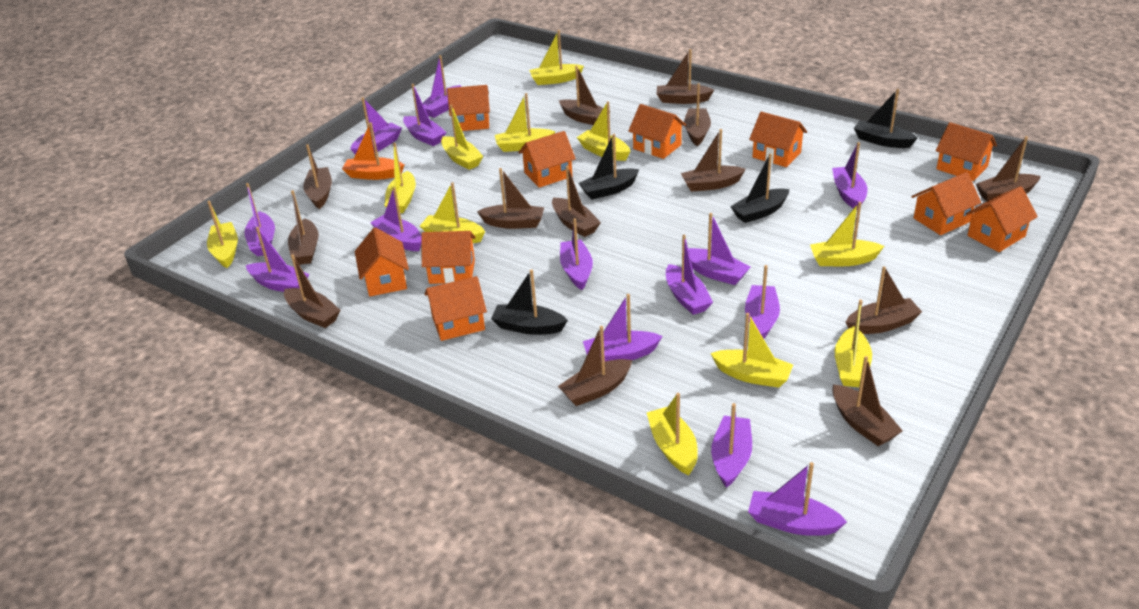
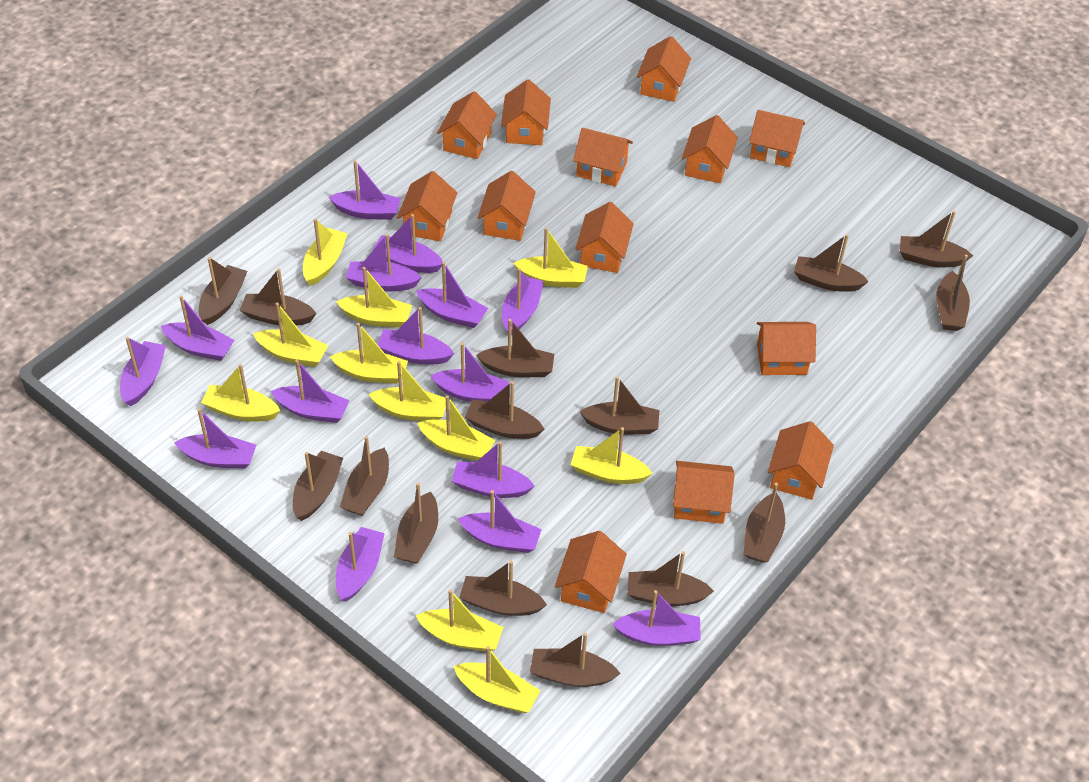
black boat: [491,269,568,335] [578,134,639,200] [730,154,789,223] [854,89,918,148] = 4 -> none = 0
brown boat: [284,255,341,328] [288,190,319,265] [303,144,332,209] [477,168,544,229] [552,165,601,237] [558,326,632,406] [559,66,611,125] [657,49,714,104] [681,129,746,192] [684,83,711,146] [832,356,903,446] [845,266,922,334] [976,136,1041,201] = 13 -> [199,257,247,325] [240,268,317,326] [293,451,343,521] [340,436,389,516] [394,483,438,564] [459,560,547,616] [465,381,544,439] [476,319,554,377] [530,633,621,687] [580,376,659,434] [627,551,714,606] [743,483,785,563] [794,234,869,292] [900,211,973,267] [936,255,970,331] = 15
orange boat: [342,122,405,180] = 1 -> none = 0
orange house: [355,227,409,296] [421,231,476,284] [425,276,487,341] [447,85,490,131] [518,131,576,188] [628,104,686,159] [749,112,807,167] [911,172,981,235] [936,122,997,181] [966,186,1038,252] = 10 -> [397,171,457,241] [437,91,497,159] [478,171,536,241] [501,79,551,145] [555,531,627,613] [573,128,633,186] [575,202,634,273] [637,36,691,102] [673,461,735,524] [682,115,738,183] [749,110,805,167] [757,322,816,375] [768,421,834,500] = 13
purple boat: [245,183,275,256] [246,227,309,292] [351,97,402,155] [370,187,421,251] [403,84,447,146] [422,55,461,118] [560,218,593,290] [583,294,663,361] [666,235,713,315] [688,213,751,285] [711,403,752,488] [745,265,780,339] [748,462,847,536] [832,142,868,209] = 14 -> [120,337,166,406] [161,296,235,361] [174,409,256,469] [271,360,350,423] [329,160,401,220] [336,527,385,602] [346,234,422,292] [372,214,443,273] [377,307,454,365] [416,262,488,328] [431,343,509,402] [452,441,534,498] [458,490,542,553] [502,268,544,335] [613,590,701,646] = 15

